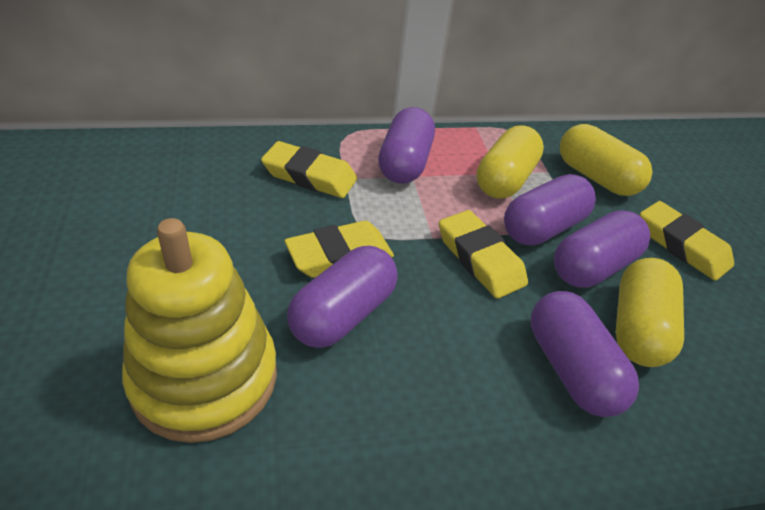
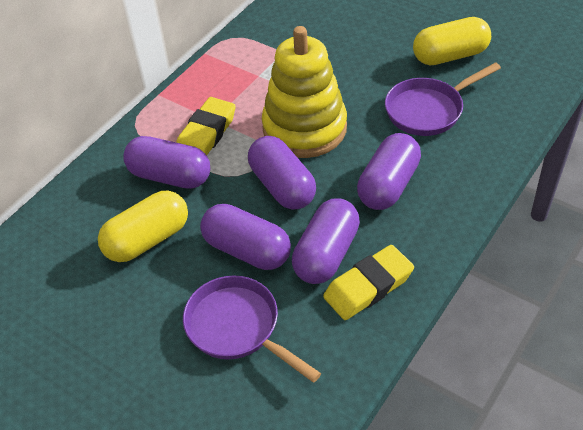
purple pan: none = 0 -> [183,276,321,383] [385,62,501,136] = 2
yellow capsule: [476,125,544,199] [560,124,653,196] [616,258,684,367] = 3 -> [98,191,188,262] [413,17,491,65] = 2
yellow eraser: [261,141,357,198] [284,221,394,278] [439,210,528,299] [640,201,734,281] = 4 -> [176,97,236,155] [323,245,414,320] = 2

